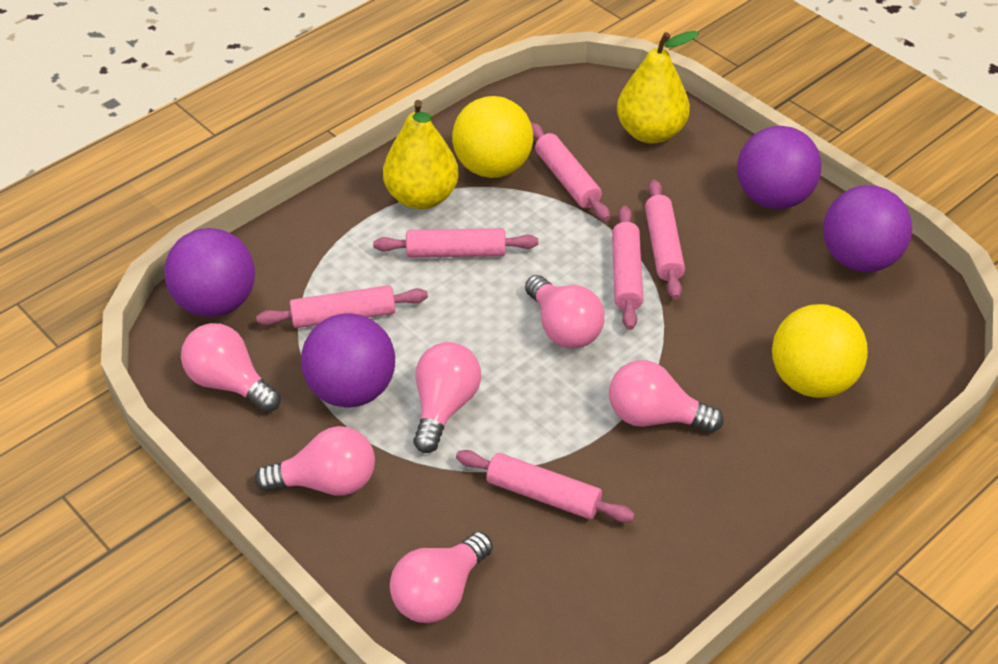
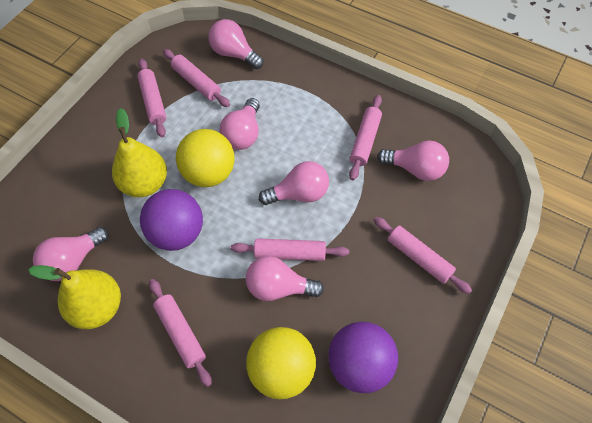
purple ball: [164,228,255,317] [301,313,395,408] [737,126,822,209] [823,185,912,272] = 4 -> [140,189,203,251] [328,322,398,393] = 2

